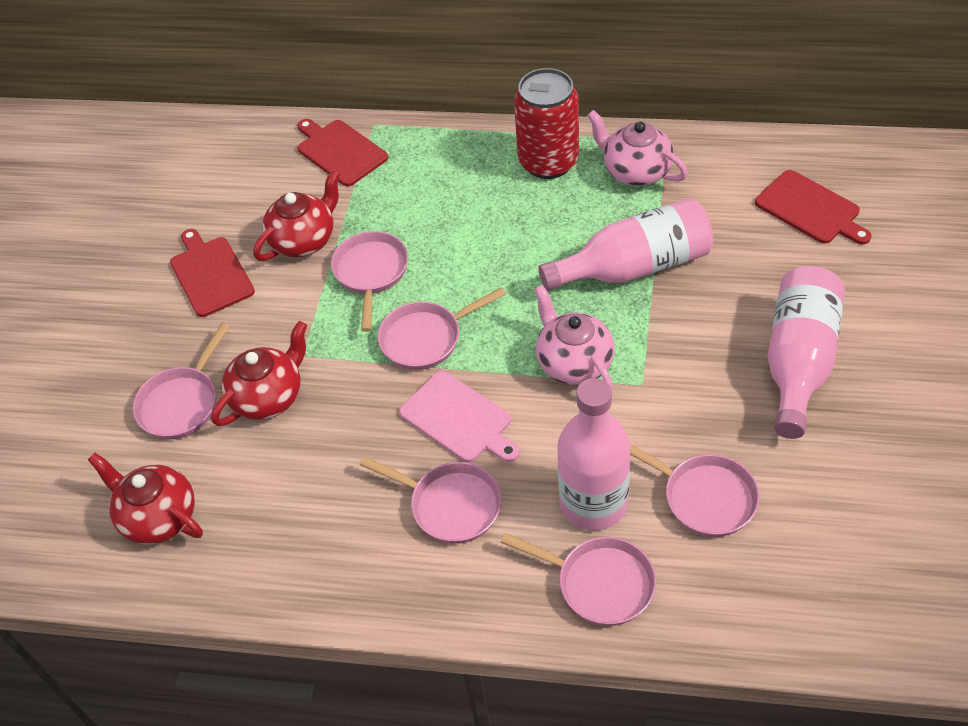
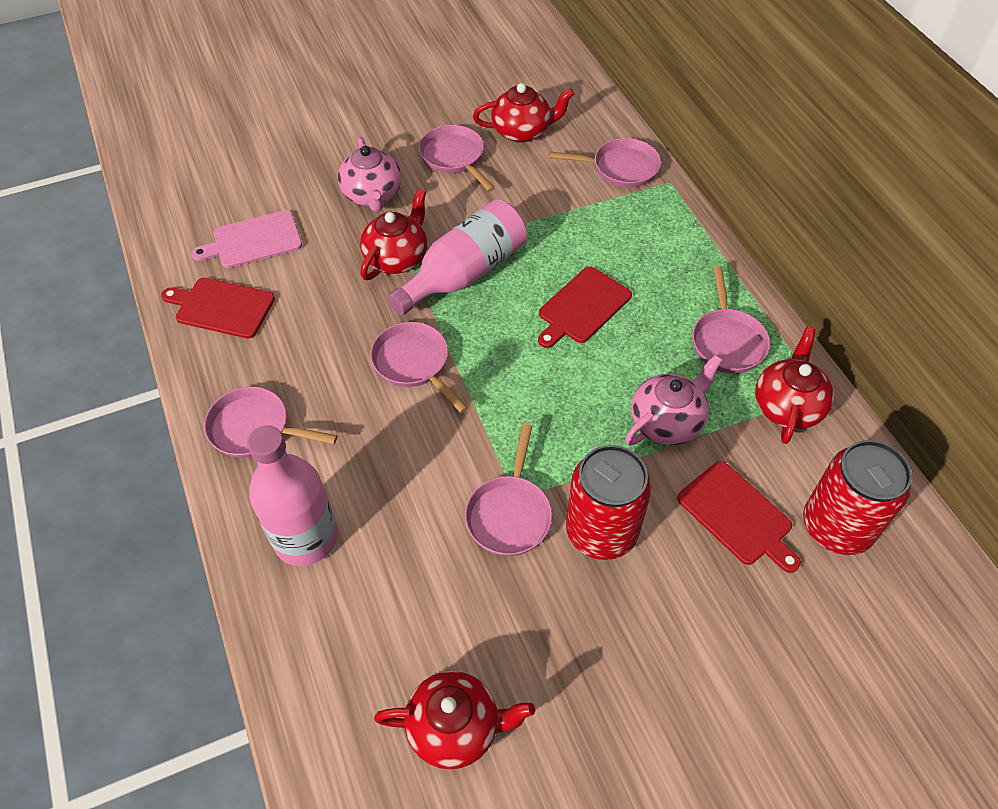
pink bottle: [538,198,713,291] [557,378,631,531] [767,266,845,439] = 3 -> [247,425,338,566] [387,199,527,316] = 2
red can: [514,68,579,179] = 1 -> [566,445,652,560] [803,440,912,555] = 2
red teapot: [88,453,203,545] [212,321,307,426] [253,170,340,261] = 3 -> [360,188,427,280] [374,671,535,769] [473,83,574,143] [755,327,834,444] = 4

